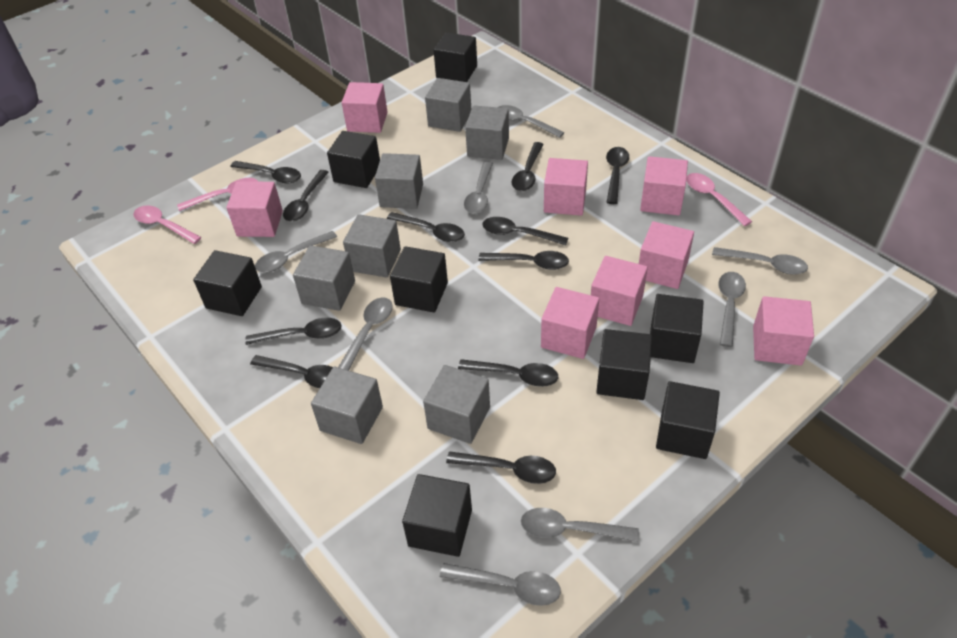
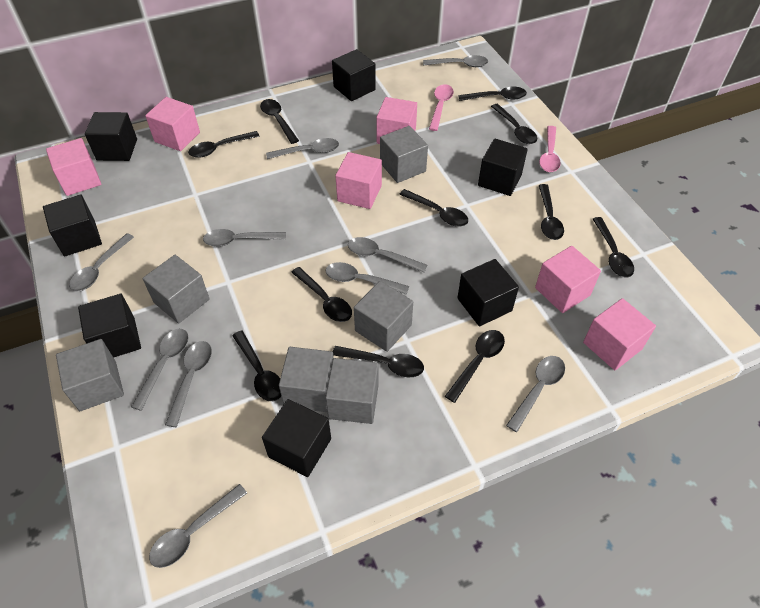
black cube: [193,250,262,316] [327,131,380,188] [390,246,448,313] [402,474,472,557] [434,32,477,82] [596,329,652,400] [650,294,704,363] [656,381,720,459] = 8 -> [43,195,102,257] [78,294,141,358] [85,112,137,161] [262,399,331,477] [332,49,376,101] [457,259,519,326] [478,138,528,196] = 7
grey cube: [293,245,355,311] [311,367,383,444] [343,214,401,278] [375,153,423,209] [423,365,490,444] [425,78,471,132] [465,105,509,160] = 7 -> [56,339,124,411] [142,255,210,324] [279,347,334,412] [325,358,379,424] [354,281,413,352] [380,126,428,183] = 6
grey spoon: [255,231,337,273] [338,297,393,371] [440,563,561,606] [464,161,493,214] [498,105,565,138] [521,508,639,542] [712,247,808,275] [718,272,746,347] = 8 -> [69,233,134,292] [131,329,189,411] [149,484,247,568] [165,341,212,427] [203,229,286,247] [266,138,339,159] [326,262,409,295] [348,237,427,272] [423,55,488,67] [506,356,565,432] = 10
pink cube: [226,181,283,237] [342,82,388,133] [541,287,599,359] [544,158,588,216] [591,256,648,326] [639,221,694,289] [640,156,688,216] [753,296,814,366] = 8 -> [46,138,101,196] [145,97,200,151] [335,152,382,209] [376,97,417,144] [535,246,601,313] [583,298,656,370] = 6
pink spoon: [133,205,201,244] [177,178,258,211] [686,173,752,226] = 3 -> [429,84,454,131] [539,126,561,172] = 2

